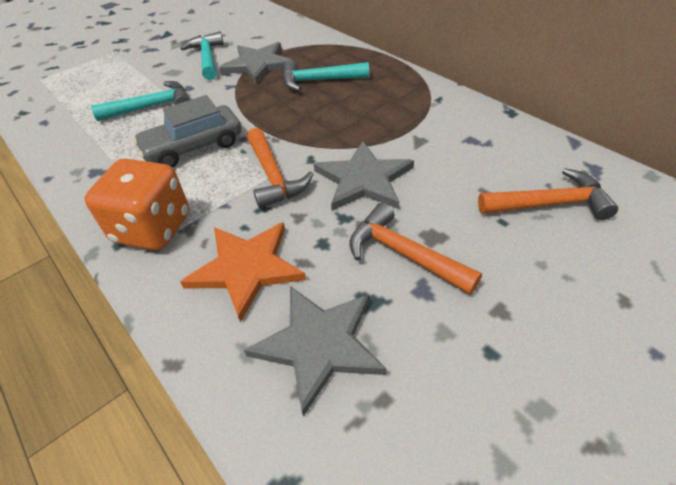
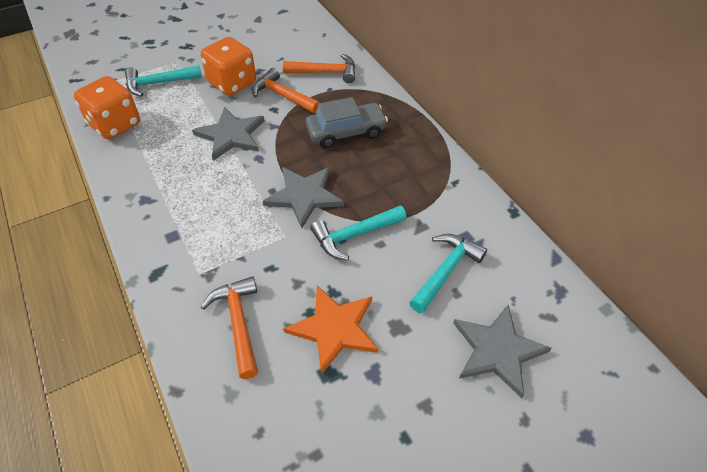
orange dice: [85,159,189,250] = 1 -> [74,76,140,140] [201,37,256,96] = 2

